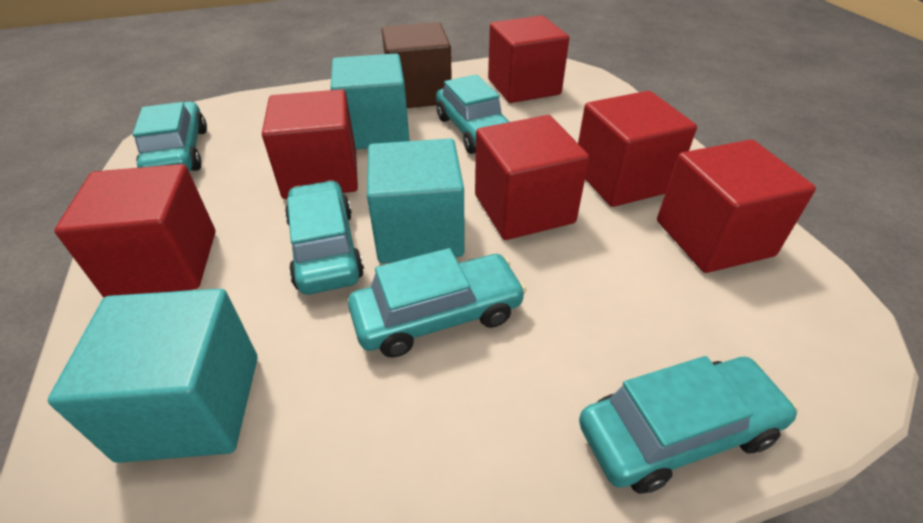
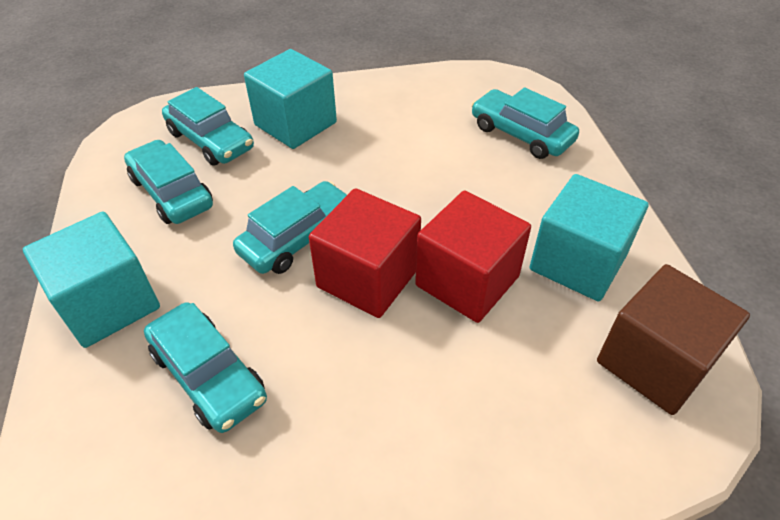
red cube: [54,164,216,297] [262,89,358,199] [475,115,589,240] [488,16,569,103] [578,91,697,207] [657,140,816,273] = 6 -> [309,188,421,318] [415,191,531,323] = 2

